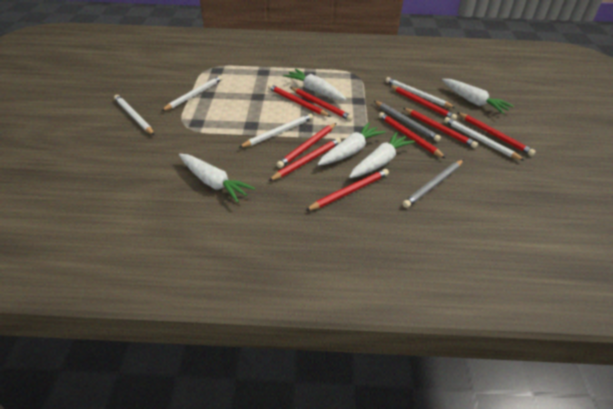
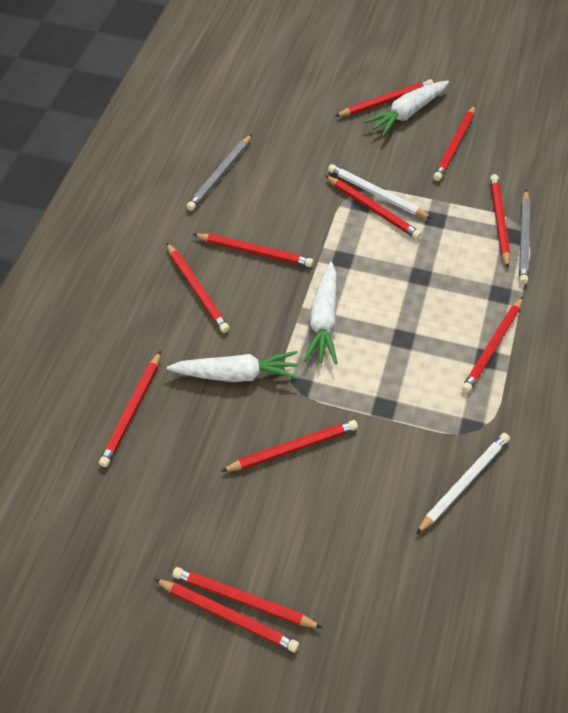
red pencil: [268,84,331,117] [269,138,341,181] [276,123,336,168] [290,87,353,121] [305,169,389,211] [379,112,446,158] [389,85,457,120] [403,108,478,148] [457,112,536,156] = 9 -> [99,351,161,467] [154,579,299,652] [166,242,230,333] [173,567,323,628] [193,234,313,267] [222,420,358,471] [325,175,421,239] [335,79,433,116] [433,105,475,181] [462,297,523,393] [490,174,510,269] = 11
white carrot: [179,154,255,203] [283,69,346,100] [318,123,386,166] [349,132,415,178] [442,79,514,114] = 5 -> [167,351,299,382] [304,262,337,364] [364,81,449,137] = 3
white pencil: [114,95,154,135] [161,75,223,111] [239,113,313,148] [386,77,455,108] [444,117,525,161] = 5 -> [328,164,432,219] [416,433,510,534] = 2

